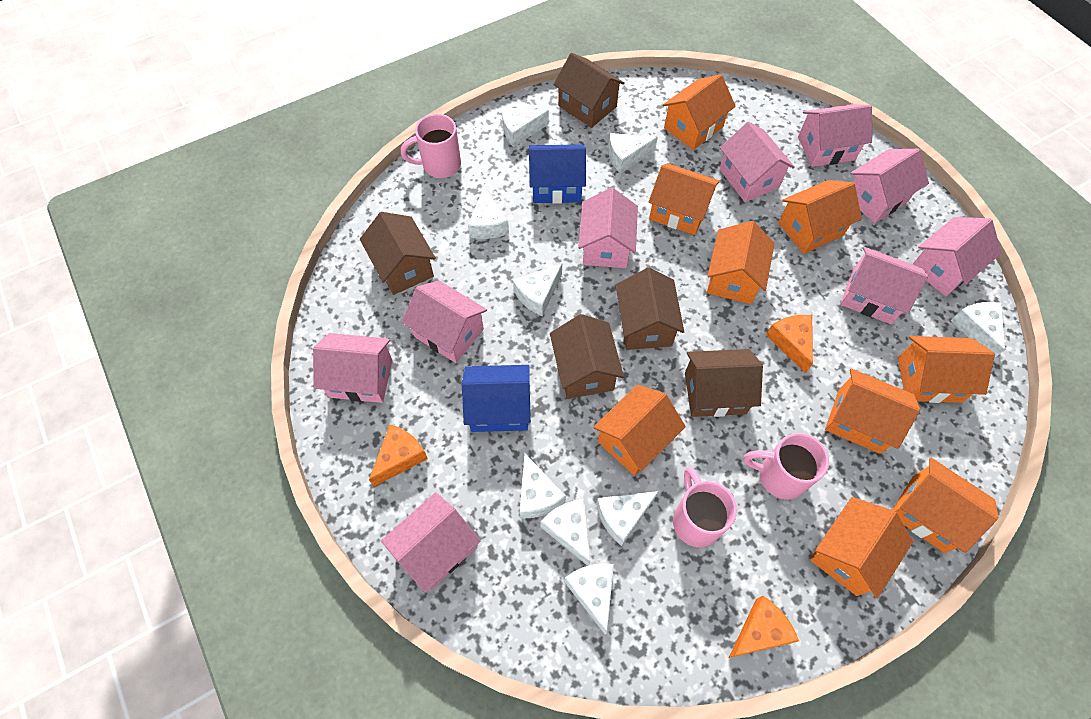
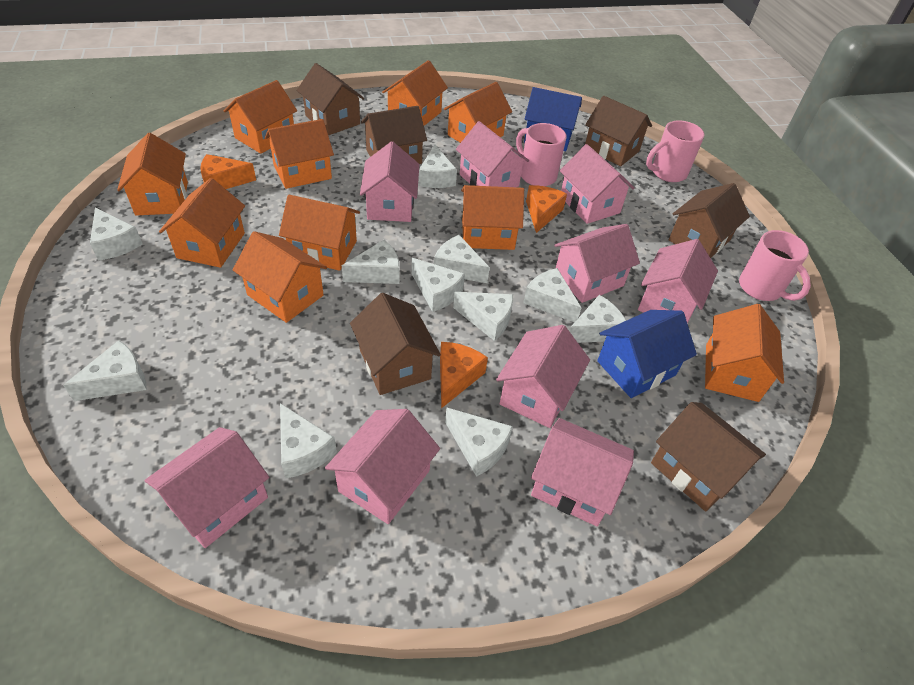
brown house: [360,212,436,295] [550,314,624,399] [553,53,625,128] [616,268,684,350] [685,349,763,417] = 5 -> [297,63,364,135] [350,293,441,395] [361,106,427,164] [585,96,652,166] [651,402,766,511] [669,183,750,258] = 6
orange house: [593,385,686,476] [649,163,720,235] [663,74,736,150] [707,221,775,304] [779,180,862,254] [810,497,913,598] [825,369,920,454] [892,458,999,553] [898,336,995,403] = 9 -> [117,133,188,216] [159,178,245,268] [224,80,297,154] [233,231,327,323] [265,119,334,189] [279,195,360,271] [382,60,448,126] [444,82,512,143] [461,185,524,250] [705,304,784,402] = 10
white cheese: [468,187,509,239] [502,107,549,147] [513,264,562,316] [520,454,566,518] [540,499,590,566] [564,563,614,635] [596,491,659,546] [608,133,658,174] [950,302,1005,358] = 9 -> [63,340,147,401] [90,208,142,261] [280,403,337,479] [342,240,400,284] [412,258,465,312] [418,145,457,188] [434,235,490,283] [445,407,513,477] [453,292,513,341] [523,268,581,323] [569,295,626,343] = 11

